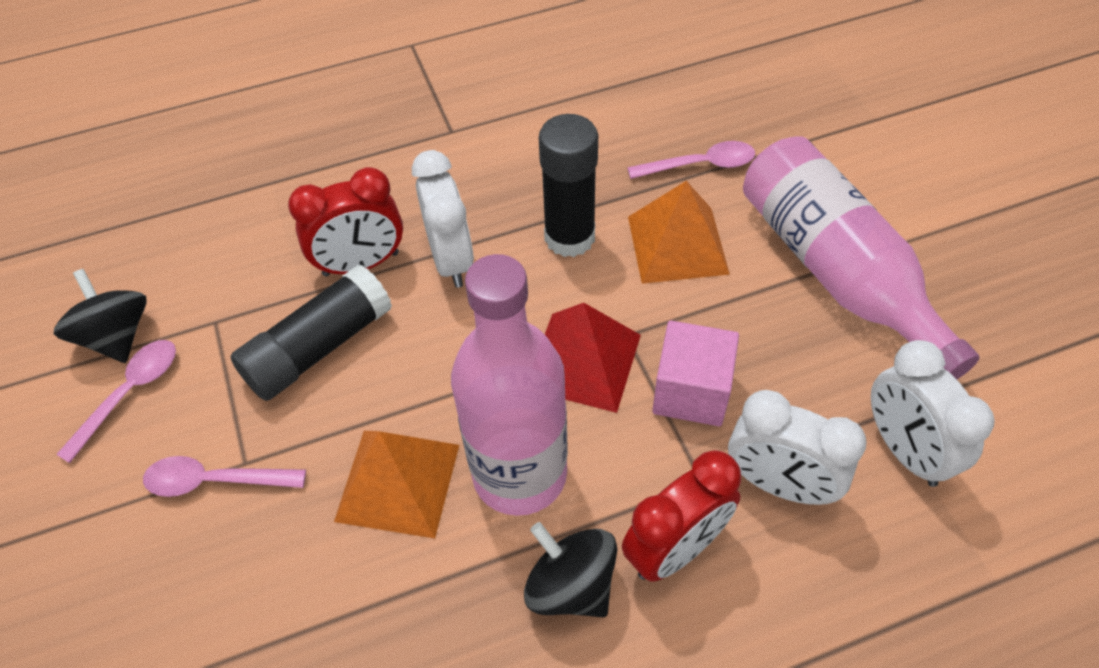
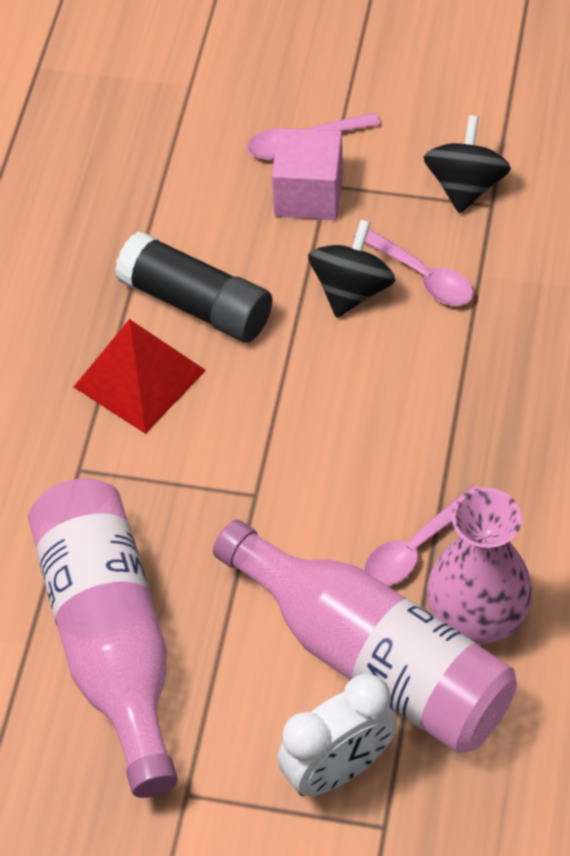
black glue stick: [231,265,392,401] [539,114,598,257] = 2 -> [115,231,272,342] = 1
orange pyramid: [334,431,459,538] [628,181,730,284] = 2 -> none = 0
pink vase: none = 0 -> [427,488,533,644] = 1
red clock: [288,167,403,277] [622,450,741,582] = 2 -> none = 0
white clock: [412,150,474,288] [728,390,867,505] [871,340,995,487] = 3 -> [277,674,398,796] = 1

